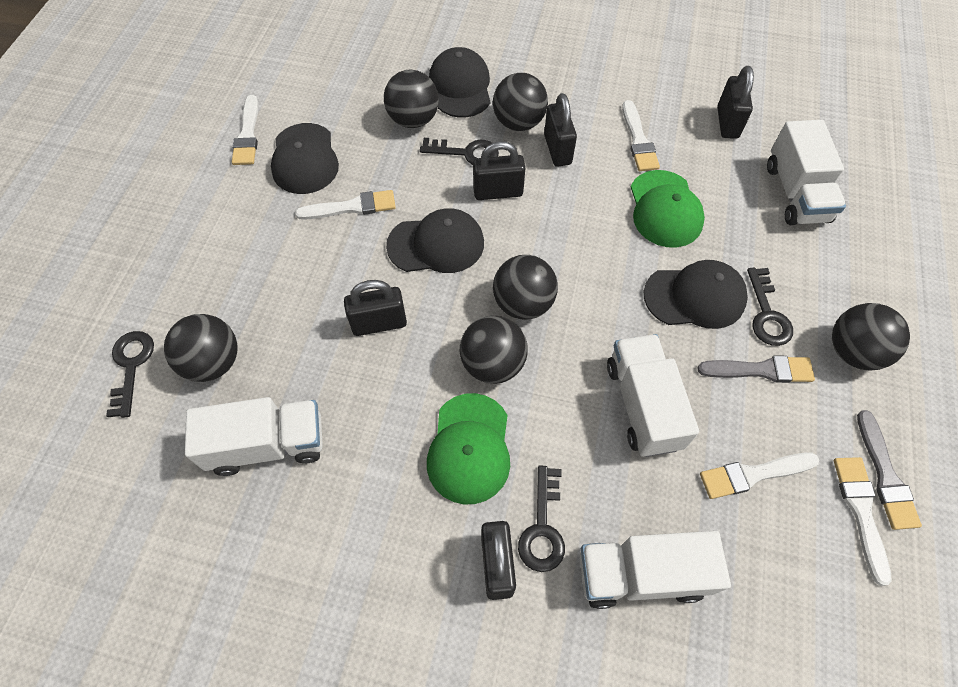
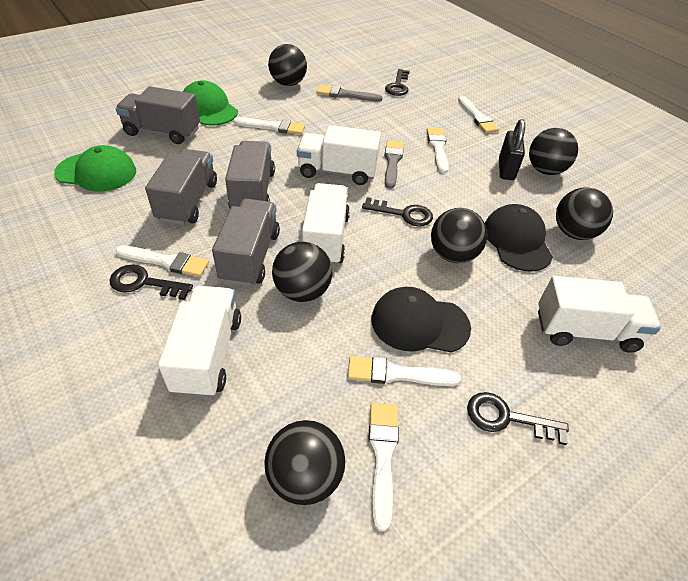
black cap: [271,123,339,194] [386,208,484,273] [429,47,490,117] [644,260,748,329] = 4 -> [371,287,471,353] [485,204,553,272] = 2
black padlock: [344,280,407,336] [473,141,525,200] [481,521,516,600] [544,93,577,167] [717,66,754,139] = 5 -> [499,119,525,180] = 1
grey truck: none = 0 -> [116,86,200,144] [145,149,217,225] [212,199,280,287] [225,141,275,208] = 4
white brush: [232,95,258,165] [295,190,396,220] [622,100,660,171] [700,452,819,499] [834,457,892,586] = 5 -> [115,245,209,277] [233,117,305,135] [348,356,461,386] [368,403,399,531] [427,128,448,173] [458,96,499,133] = 6

